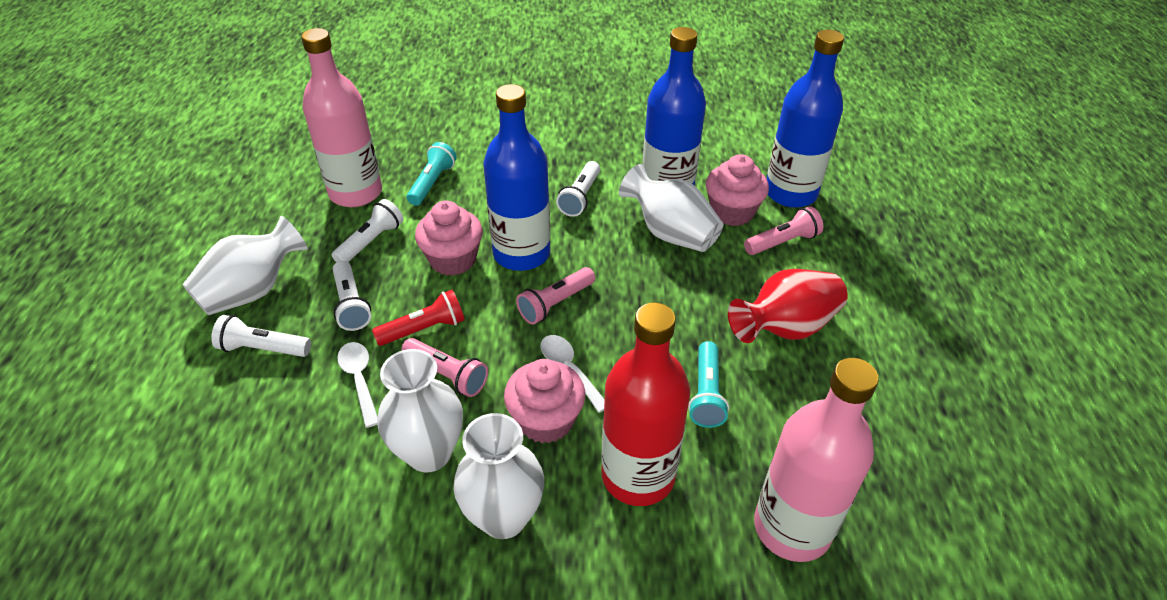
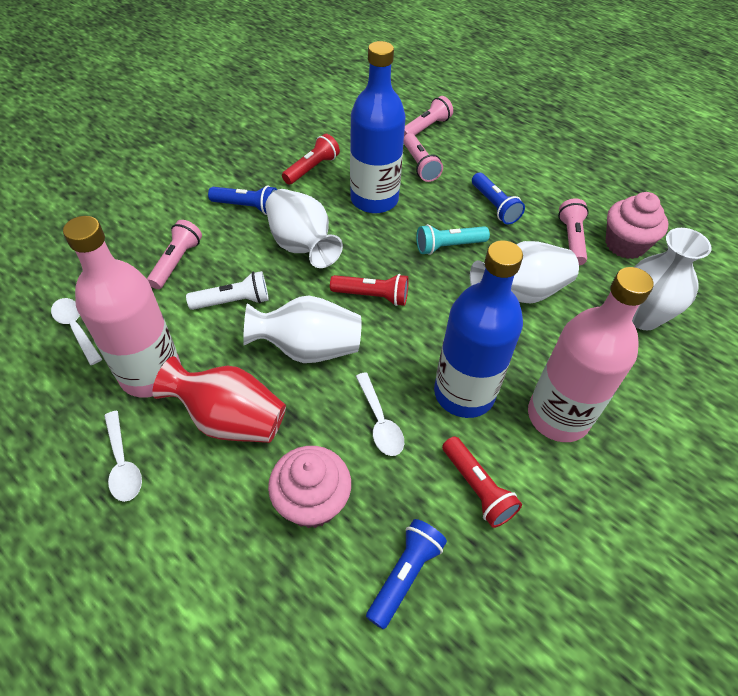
blue bottle: [483,84,550,271] [642,27,706,186] [767,30,844,208] = 3 -> [350,41,406,213] [434,240,523,418] = 2
blue flashlight: none = 0 -> [208,186,277,215] [366,519,447,629] [472,173,525,224] = 3
pink cupcake: [415,200,483,276] [504,359,585,443] [706,154,769,226] = 3 -> [268,446,351,528] [605,192,668,259] = 2
pink flashlight: [401,338,488,397] [516,267,595,324] [744,206,823,255] = 3 -> [147,220,202,289] [403,133,443,182] [404,96,453,136] [558,198,589,265] = 4
red bottle: [601,303,690,506] = 1 -> none = 0
red flashlight: [372,290,465,346] = 1 -> [282,134,340,184] [330,274,408,306] [442,436,522,528] = 3
turquoise flashlight: [407,142,457,206] [688,341,729,428] = 2 -> [416,224,490,255] = 1
white flashlight: [211,315,311,357] [332,199,403,262] [333,261,371,331] [556,161,600,217] = 4 -> [186,271,269,310] = 1
white spoon: [337,342,378,428] [540,335,605,413] = 2 -> [51,298,102,365] [104,411,142,502] [356,372,404,456] = 3

